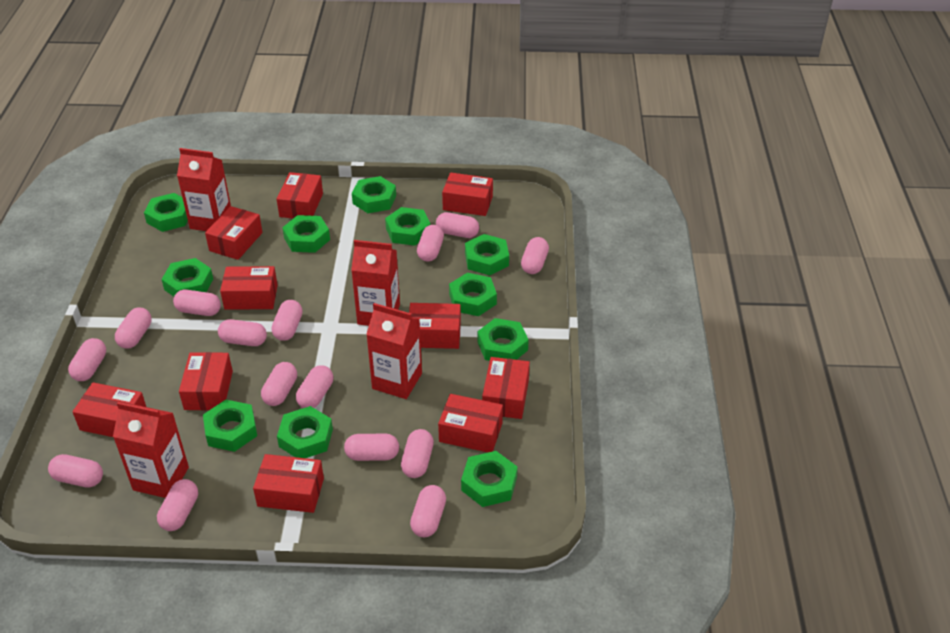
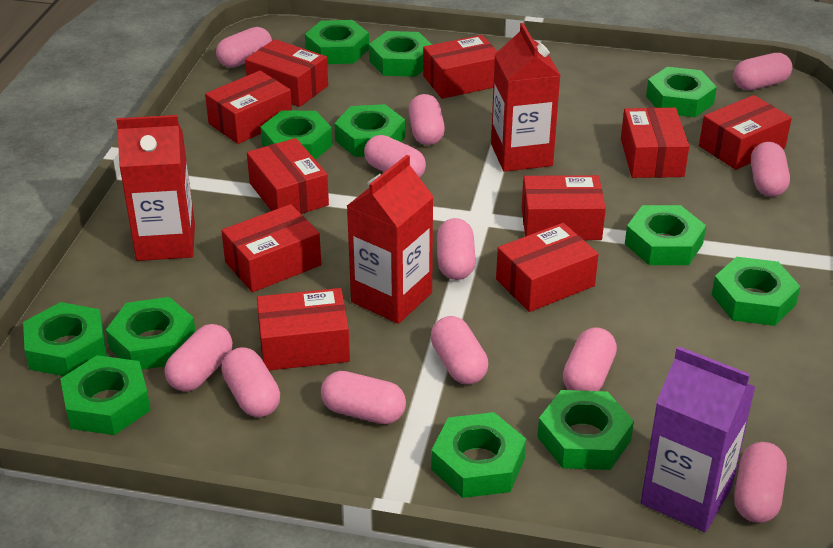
green nut: [144,193,188,232] [161,258,213,297] [203,400,257,452] [277,406,333,458] [282,215,330,253] [352,176,396,213] [385,207,431,246] [449,273,497,316] [461,451,518,507] [465,234,509,276] [477,318,529,361] = 11 -> [23,302,107,376] [60,355,151,435] [106,297,196,370] [260,110,333,160] [305,20,369,64] [334,104,405,157] [369,31,432,77] [431,412,526,498] [537,390,634,470] [625,205,706,265] [646,67,717,117] [712,257,800,326] = 12
pink capsule: [48,454,103,488] [68,338,106,381] [115,307,152,349] [157,479,198,531] [173,290,221,316] [218,319,267,346] [261,362,297,406] [271,300,303,341] [296,365,333,408] [344,434,399,461] [401,429,434,478] [410,485,446,537] [417,225,444,262] [436,212,479,238] [521,237,549,274] = 15 -> [165,324,233,392] [216,27,272,68] [221,347,280,417] [321,371,406,424] [364,135,426,178] [408,94,445,145] [431,316,488,385] [437,218,476,280] [563,327,617,391] [733,53,792,90] [734,442,787,523] [751,142,790,197] = 12
purple carton: none = 0 -> [641,346,755,532] = 1
red carton: [113,402,189,498] [177,148,231,231] [351,240,400,326] [366,303,422,399] = 4 -> [116,115,195,261] [347,155,434,324] [491,23,561,172] = 3

